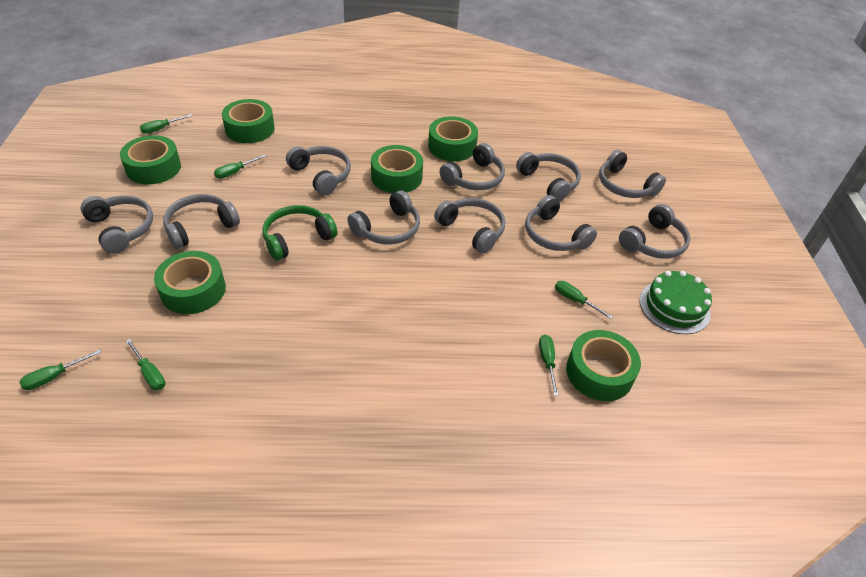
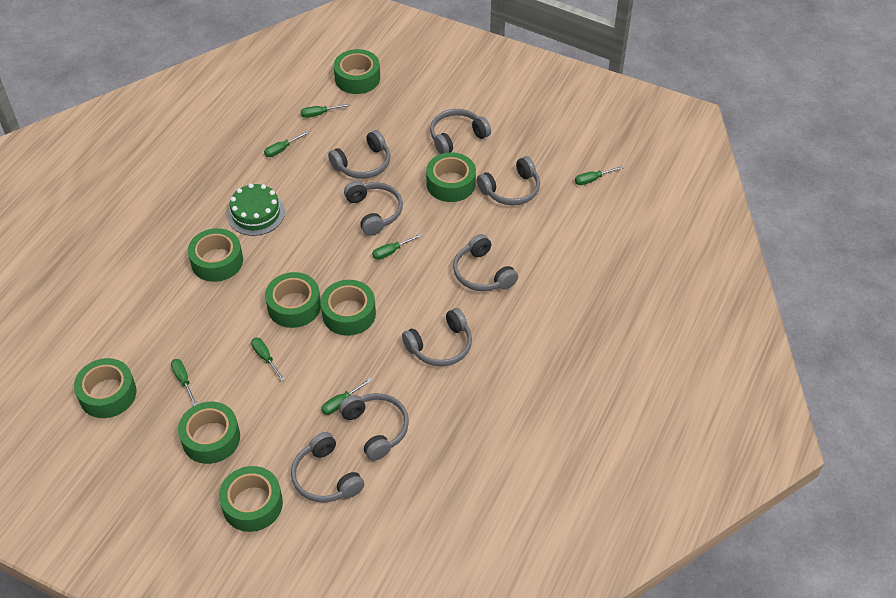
green headphones: [262,205,337,261] = 1 -> none = 0
green screwdriver: [19,349,102,390] [126,339,166,390] [140,114,193,134] [214,155,266,179] [539,335,559,396] [555,281,613,319] = 6 -> [171,359,197,406] [251,338,285,381] [264,131,309,157] [301,103,350,118] [321,378,372,415] [372,234,422,260] [575,166,623,185] = 7
green tape: [120,135,181,184] [154,251,226,314] [222,99,275,143] [371,145,423,193] [428,116,478,161] [566,330,641,401] = 6 -> [74,358,136,418] [178,402,240,464] [188,228,243,282] [219,466,283,532] [265,272,321,328] [321,280,376,336] [334,49,380,94] [426,152,476,202] = 8
grey headphones: [81,196,153,254] [163,194,240,249] [286,146,351,195] [347,190,420,244] [434,198,505,254] [440,143,505,190] [516,152,581,202] [525,195,597,251] [599,150,666,198] [619,204,690,259] = 10 -> [291,432,364,503] [328,130,391,179] [339,393,409,461] [344,181,403,236] [402,308,472,366] [430,109,491,154] [453,234,518,291] [477,156,540,205] = 8

